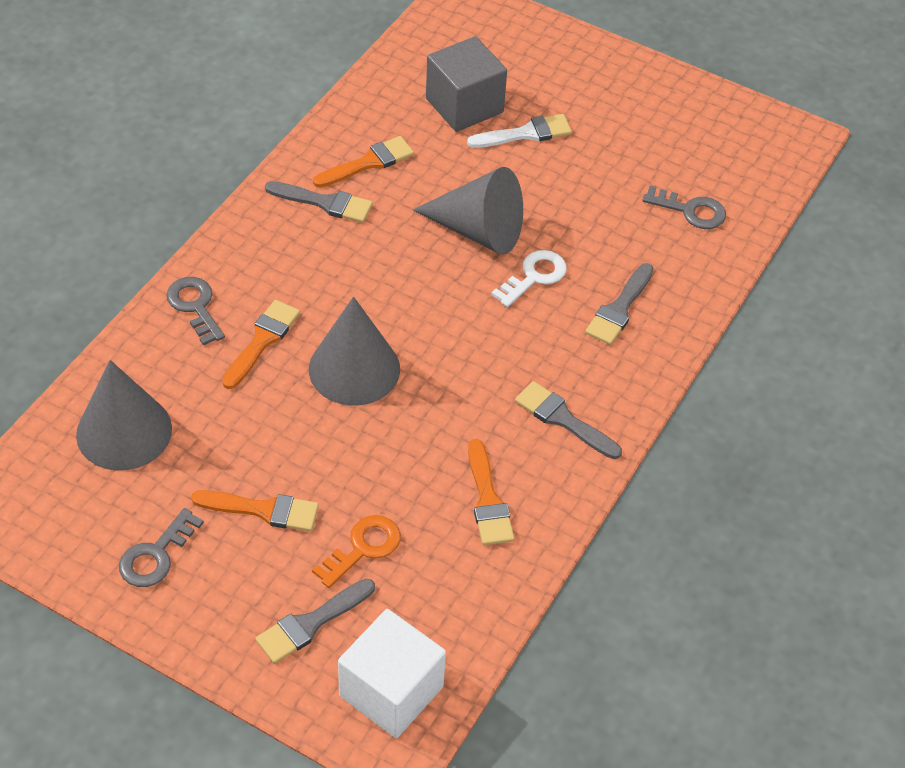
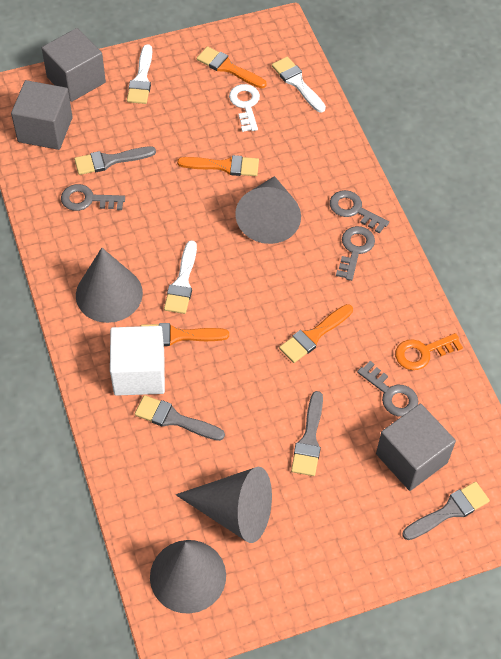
grey cone: [76,360,172,471] [309,297,400,406] [413,167,523,254] = 3 -> [76,248,143,323] [150,540,226,614] [176,467,272,543] [235,176,301,244] = 4
grey cube: [426,36,507,132] = 1 -> [11,80,73,150] [42,28,106,102] [376,404,456,491] = 3
grey key: [119,508,204,587] [166,277,225,346] [642,185,726,229] = 3 -> [61,184,125,211] [330,190,389,234] [336,226,375,281] [357,361,418,417] = 4
white brush: [467,114,572,148] = 1 -> [127,44,152,104] [164,240,197,314] [272,57,326,113] = 3

